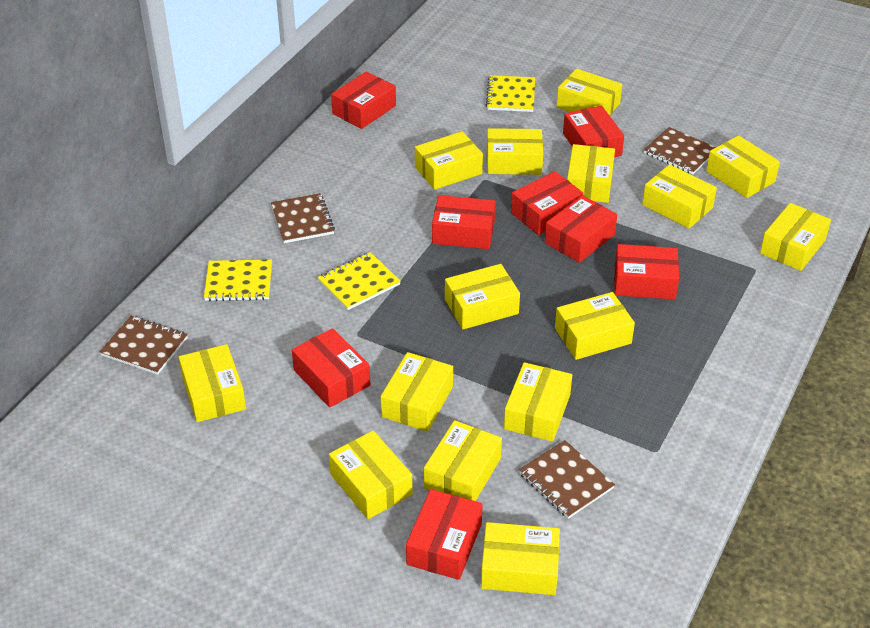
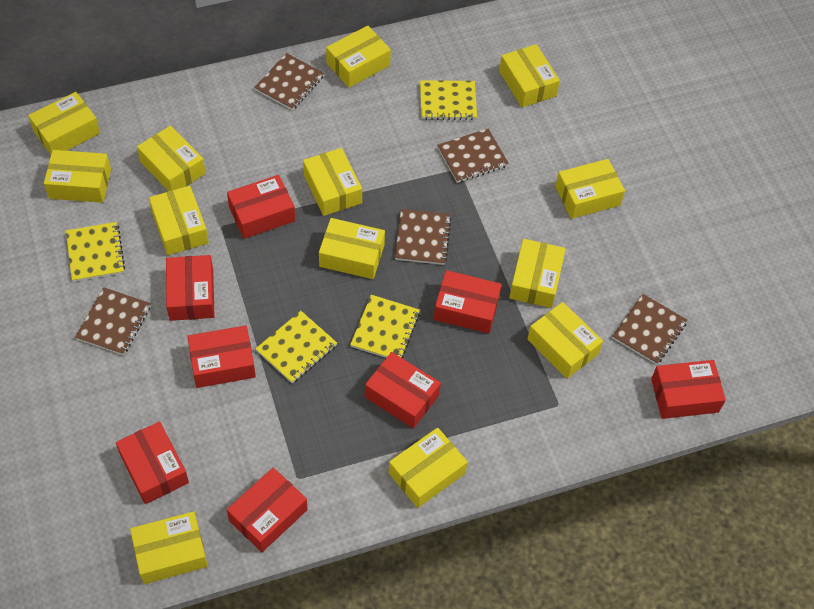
brown notebook: [100,316,188,375] [271,193,335,243] [519,440,615,519] [644,127,716,175] = 4 -> [75,287,151,355] [254,53,324,110] [395,209,451,265] [437,129,509,183] [612,294,687,365] = 5
yellow box: [179,344,246,422] [329,431,413,519] [381,352,453,432] [415,131,483,190] [424,420,502,501] [445,264,520,329] [481,522,560,595] [487,128,543,175] [504,362,572,442] [555,292,635,360] [557,68,622,116] [567,144,615,203] [642,164,717,229] [706,135,780,198] [760,203,831,271] = 15 -> [28,92,100,154] [44,150,111,203] [130,511,208,584] [137,125,206,191] [149,186,209,255] [303,148,362,216] [319,218,385,279] [326,26,391,88] [389,428,468,508] [499,44,560,107] [509,239,566,308] [528,302,603,379] [555,159,625,219] = 13
yellow notebook: [204,259,272,301] [317,252,401,310] [486,75,535,112] = 3 -> [66,222,125,282] [256,311,337,383] [350,295,420,358] [420,80,477,120] = 4

